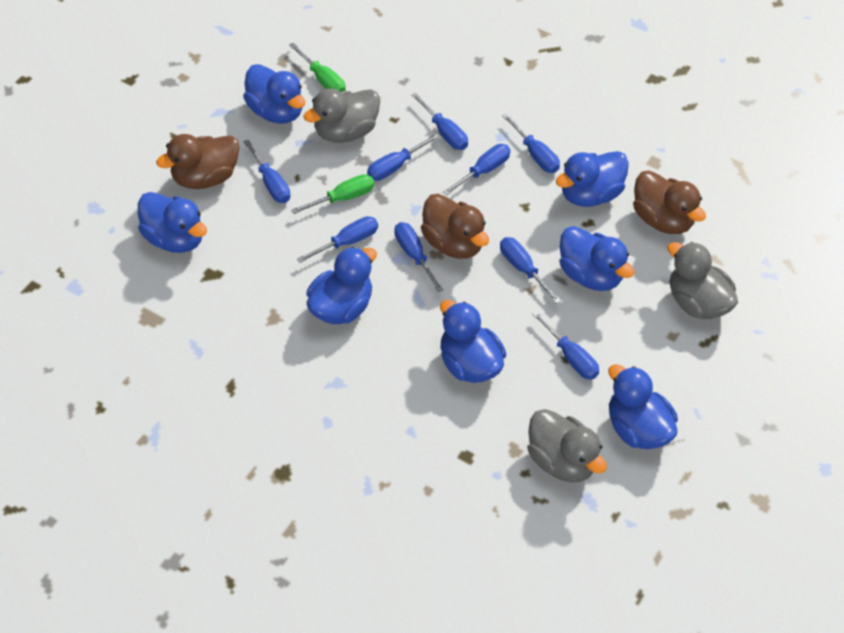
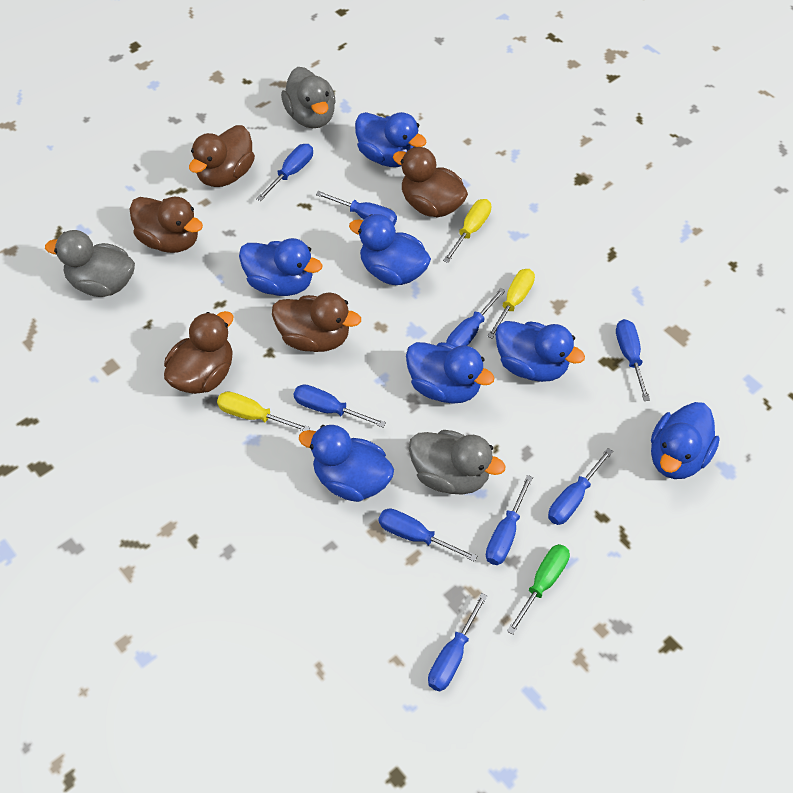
brown duck: [156,134,240,189] [421,194,489,259] [633,170,706,234] = 3 -> [130,197,203,253] [164,311,233,394] [189,125,255,187] [272,293,361,352] [393,147,468,217] = 5
green screwdriver: [289,43,346,92] [291,174,374,214] = 2 -> [507,544,570,635] = 1
yellow screwdriver: none = 0 -> [217,391,310,431] [443,199,491,263] [487,269,535,339] = 3

